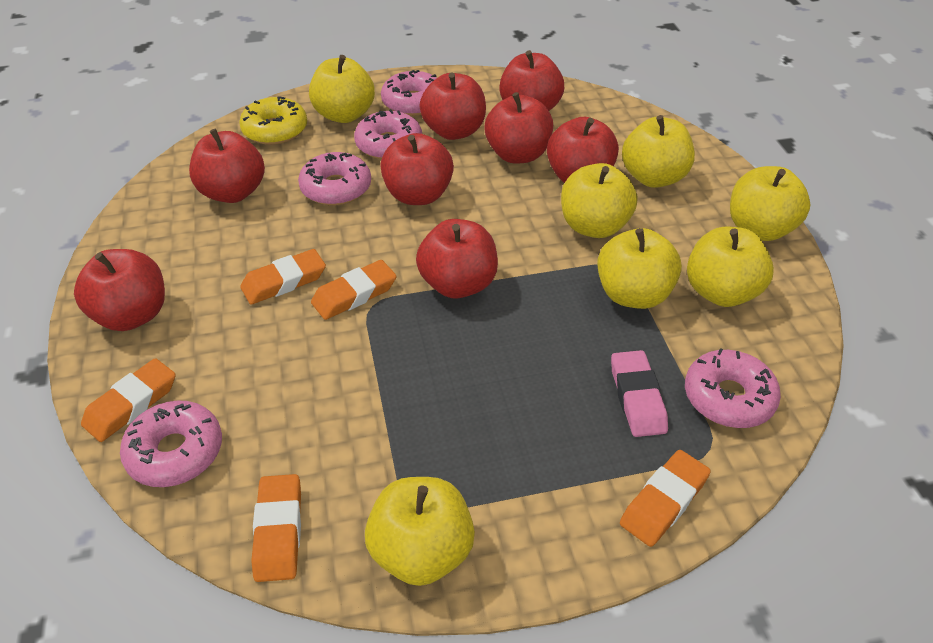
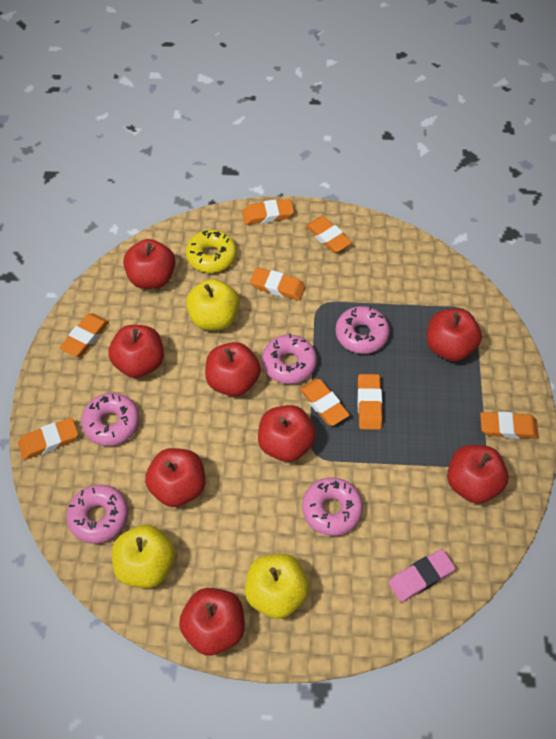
orange eraser: [81,358,176,442] [240,249,326,305] [251,474,301,582] [311,260,397,320] [620,450,711,547] = 5 -> [18,418,78,460] [60,314,109,357] [242,199,294,225] [250,268,305,301] [299,379,350,426] [305,216,352,253] [357,374,382,430] [480,412,539,439] = 8
yellow apple: [309,55,375,123] [365,477,475,586] [561,163,637,238] [597,228,682,309] [622,115,695,188] [687,227,774,307] [730,166,810,241] = 7 -> [112,525,175,588] [186,279,240,330] [245,554,309,619] = 3

